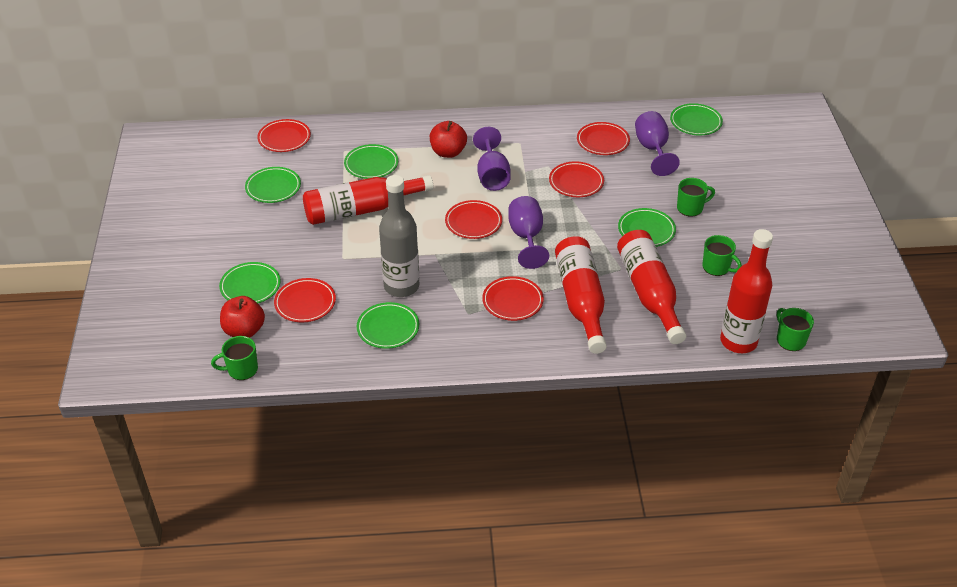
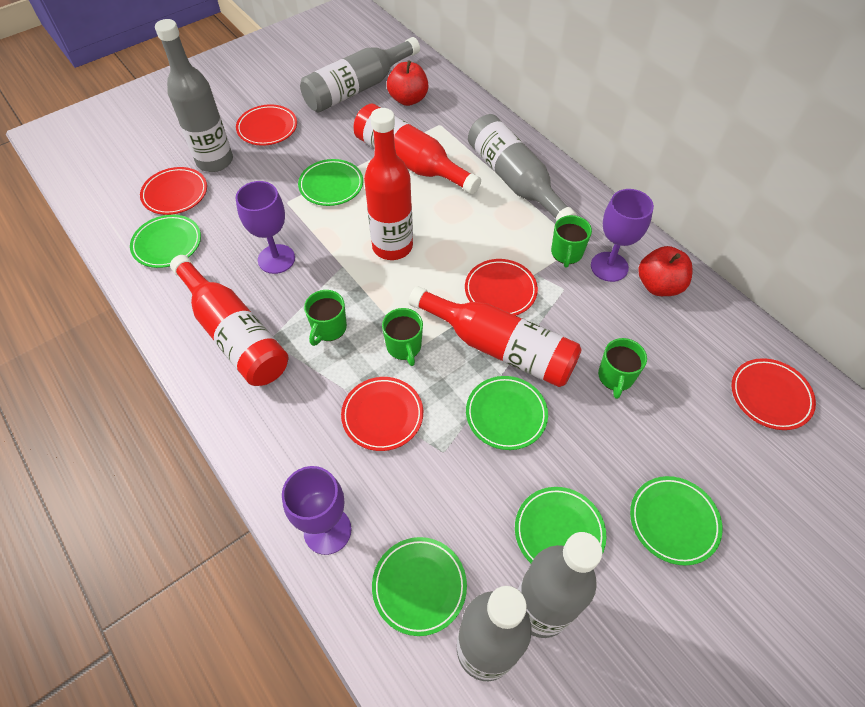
grey bottle: [379,175,419,297] = 1 -> [155,19,233,172] [300,37,420,113] [457,586,532,681] [468,114,577,222] [518,532,603,638] = 5
red plate: [257,119,311,152] [274,278,336,322] [445,200,502,239] [482,276,544,321] [549,162,604,197] [577,122,630,155] = 6 -> [140,167,207,215] [236,104,297,146] [341,377,423,451] [465,259,538,316] [732,358,816,430] = 5

